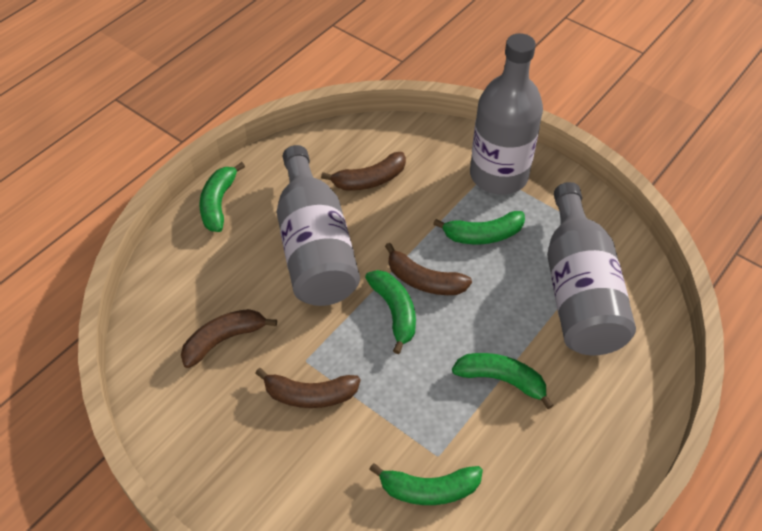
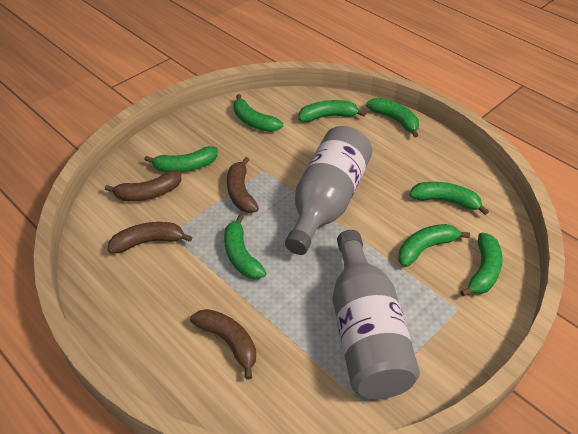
green banana: [200,162,245,232] [365,270,416,354] [369,463,483,505] [433,211,525,244] [452,353,554,409] = 5 -> [144,146,218,172] [224,214,267,279] [233,94,283,132] [298,100,366,122] [366,97,419,137] [398,224,470,267] [409,182,489,215] [460,232,503,296] = 8
grey bottle: [277,145,360,306] [470,33,543,195] [547,182,636,356] = 3 -> [285,126,372,255] [333,230,420,399] = 2

